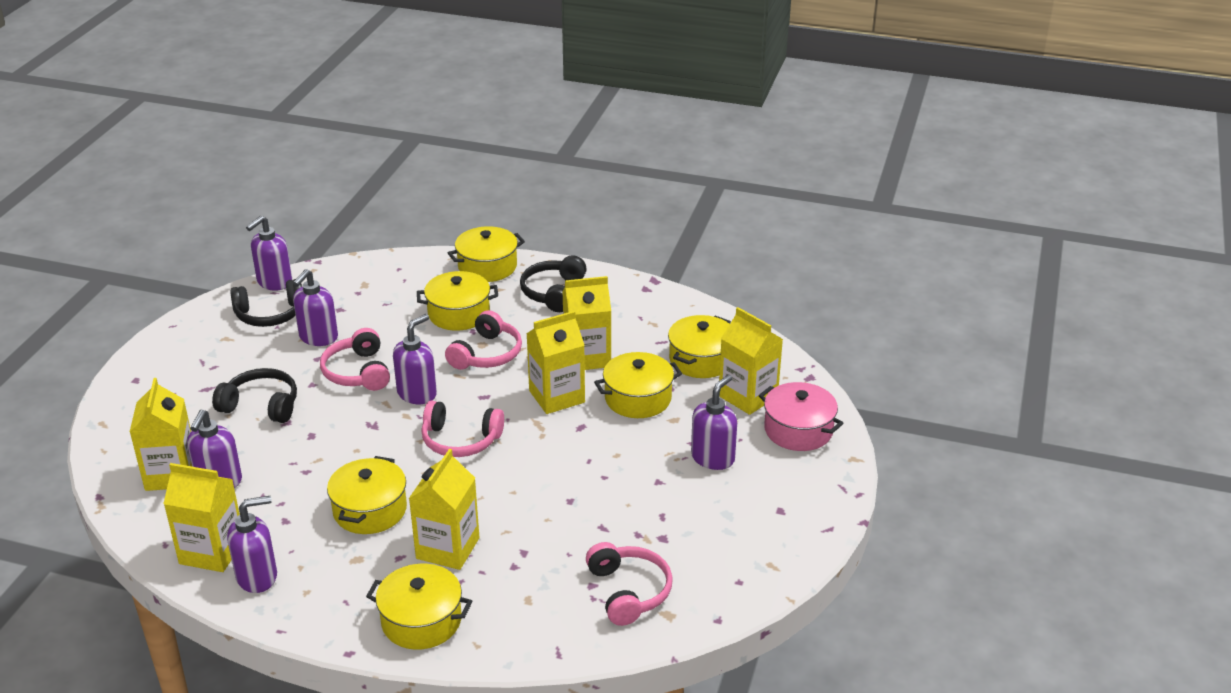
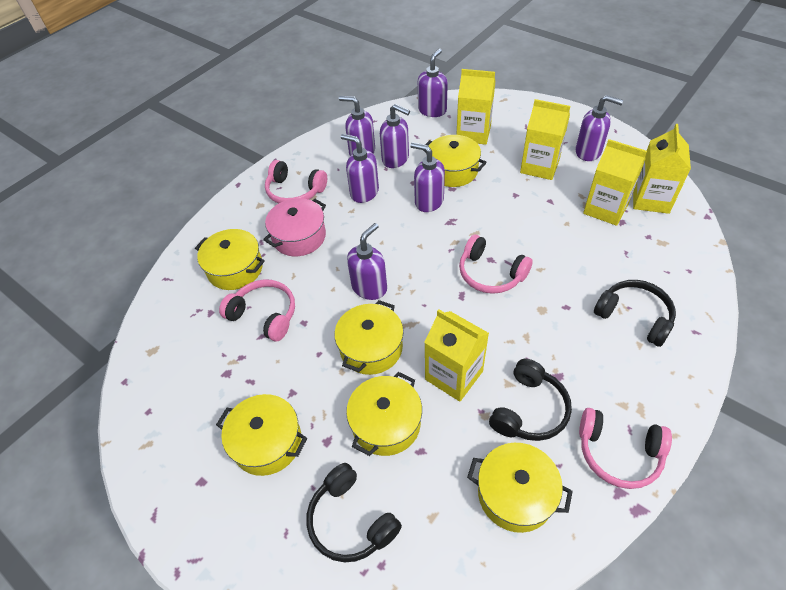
purple soap dispenser: [187,410,242,488] [227,496,277,593] [246,216,292,291] [293,269,338,346] [393,314,437,404] [691,375,737,470] = 6 -> [339,96,375,156] [341,134,379,203] [347,223,387,300] [380,104,410,168] [410,142,445,212] [418,49,448,117] [575,95,623,161] = 7
yellow carton: [130,378,192,491] [163,463,240,572] [409,449,479,570] [526,311,585,414] [562,276,611,370] [719,307,783,415] = 6 -> [424,309,489,402] [456,69,496,145] [520,99,570,180] [583,139,647,226] [633,124,691,214] = 5

